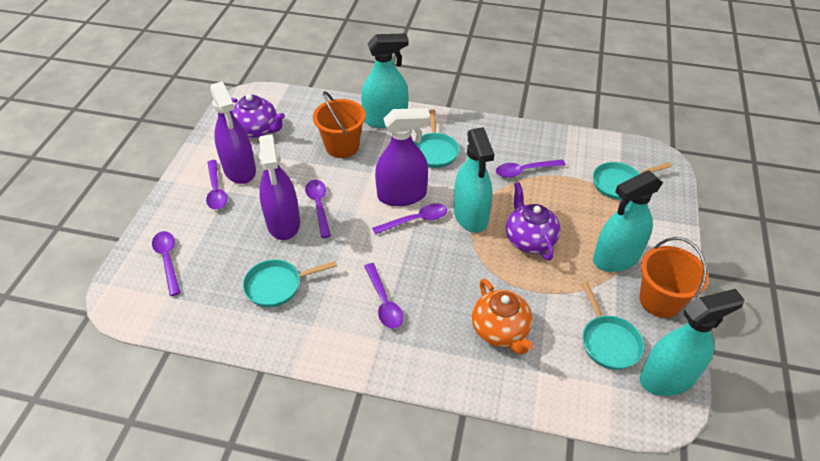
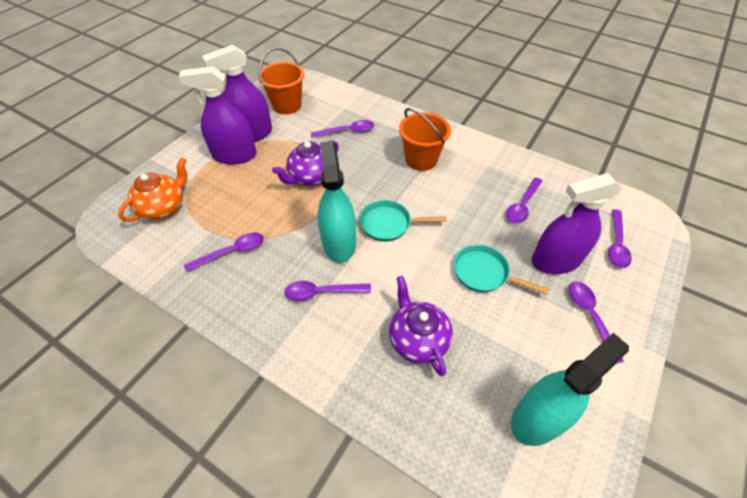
turquoise pan: [243,259,337,307] [414,109,459,168] [581,282,644,370] [593,162,672,200] = 4 -> [359,200,446,241] [454,244,549,294] = 2
turquoise spray bottle: [361,33,408,128] [454,127,494,233] [593,171,663,272] [640,289,745,396] = 4 -> [318,141,356,263] [511,333,629,446] = 2

